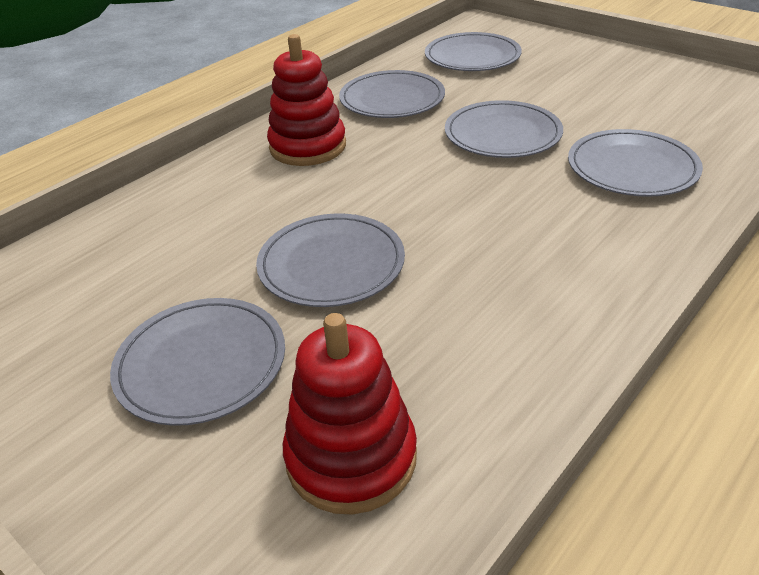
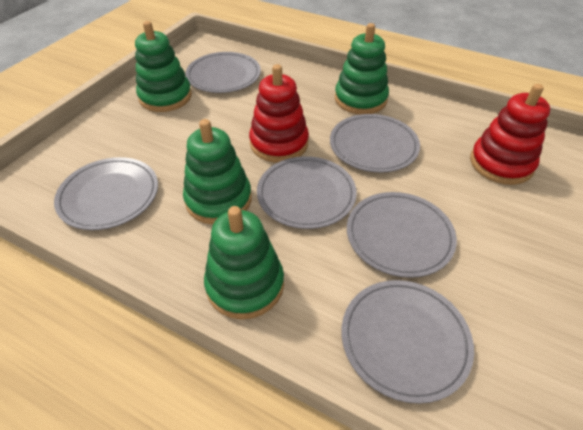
green stacking toy: none = 0 -> [135,21,192,112] [183,119,252,225] [204,206,284,319] [335,23,389,114] = 4

